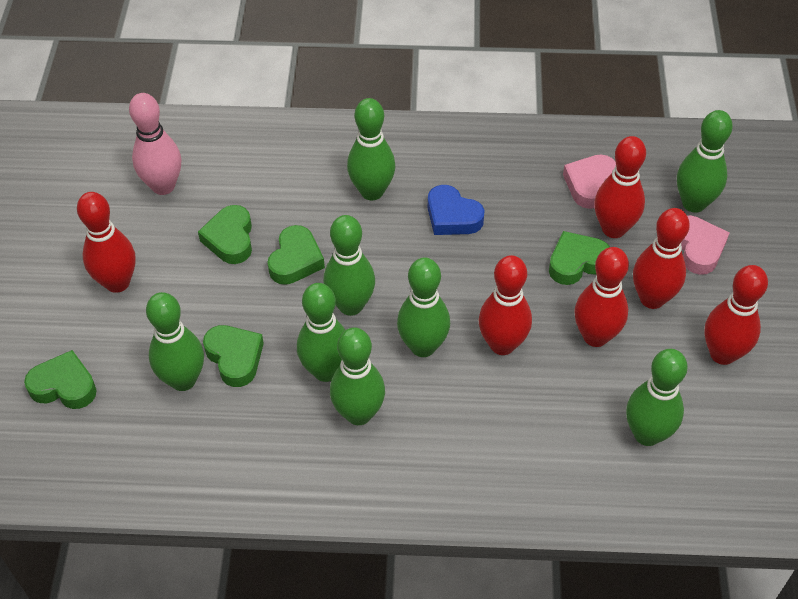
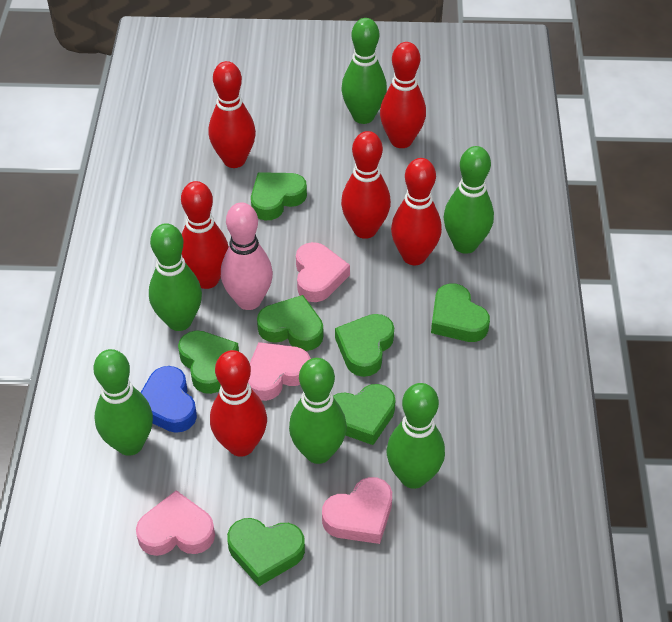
green bowling pin: [146,292,204,391] [297,283,345,382] [323,215,375,316] [330,327,385,425] [347,98,396,200] [397,257,450,357] [626,349,688,446] [677,110,733,213] = 8 -> [94,349,153,456] [149,223,202,331] [289,358,347,464] [341,18,387,124] [387,383,445,489] [444,146,494,254] = 6
green heart: [24,350,97,409] [198,205,252,264] [203,325,264,387] [267,225,325,285] [549,231,610,285] = 5 -> [178,330,239,394] [227,518,305,586] [251,172,307,220] [257,295,323,351] [333,384,396,445] [335,314,394,377] [431,283,490,342] = 7
pink heart: [563,155,616,209] [681,215,730,275] = 2 -> [136,490,215,556] [248,342,311,401] [296,242,350,302] [322,477,392,544] = 4

